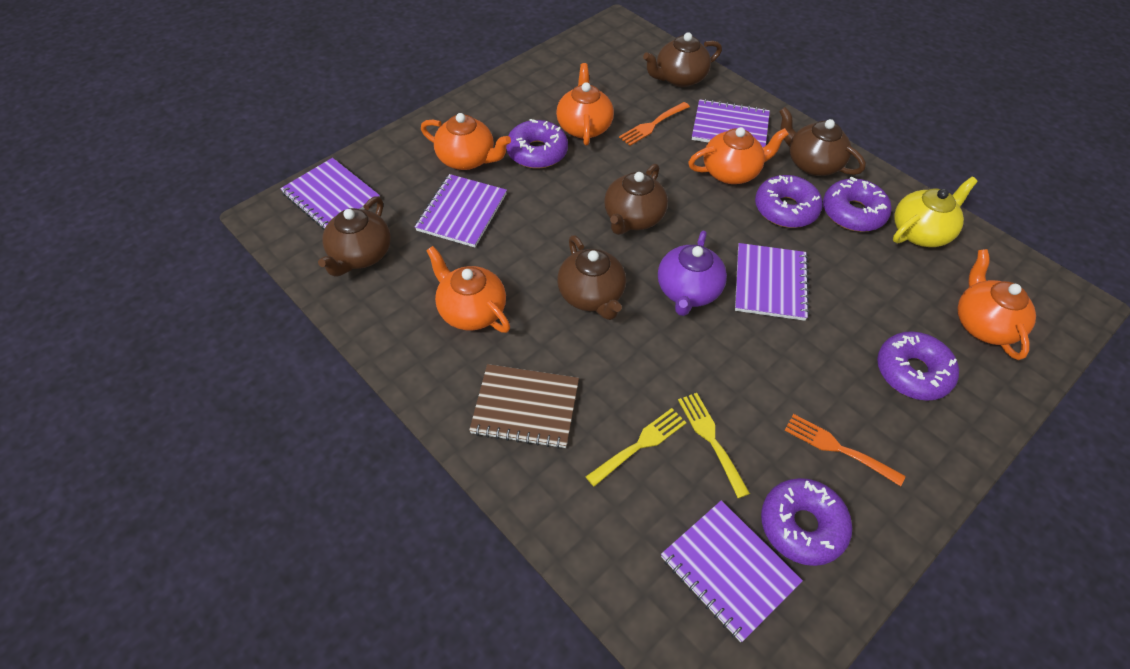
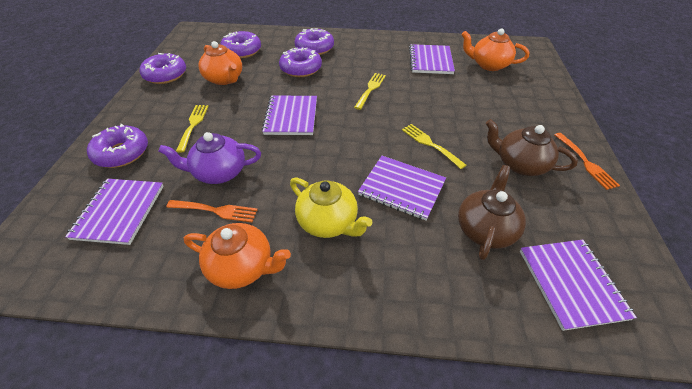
brown notebook: [469,364,579,449] = 1 -> none = 0
brown teapot: [318,196,391,277] [557,235,626,320] [604,164,668,235] [643,32,722,87] [779,107,866,176] = 5 -> [458,165,526,260] [485,119,578,176] = 2
orange teapot: [421,113,511,170] [426,246,510,333] [556,63,614,145] [688,127,789,184] [957,249,1036,360] = 5 -> [184,223,291,289] [198,41,242,85] [461,28,529,71] = 3
yellow fork: [585,408,687,487] [678,393,750,498] = 2 -> [176,105,209,152] [354,73,386,110] [402,124,466,169] = 3

